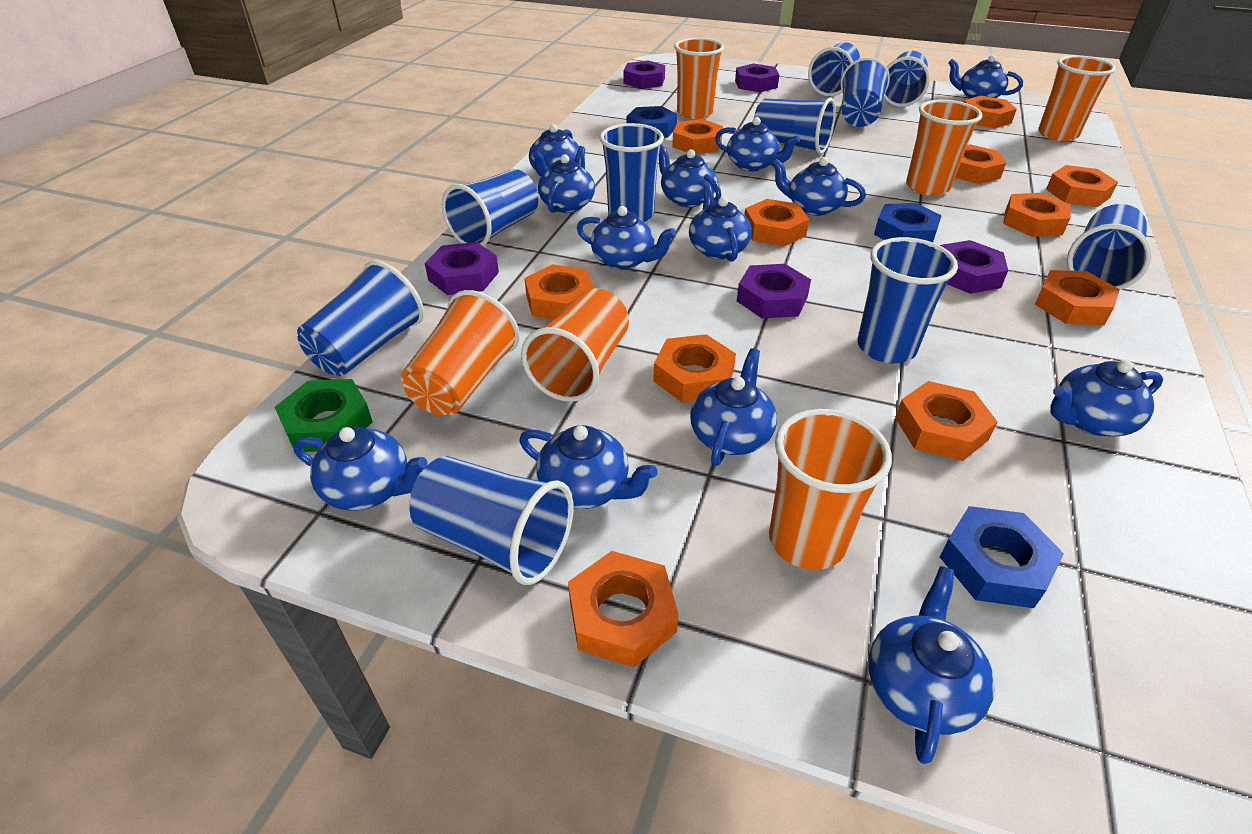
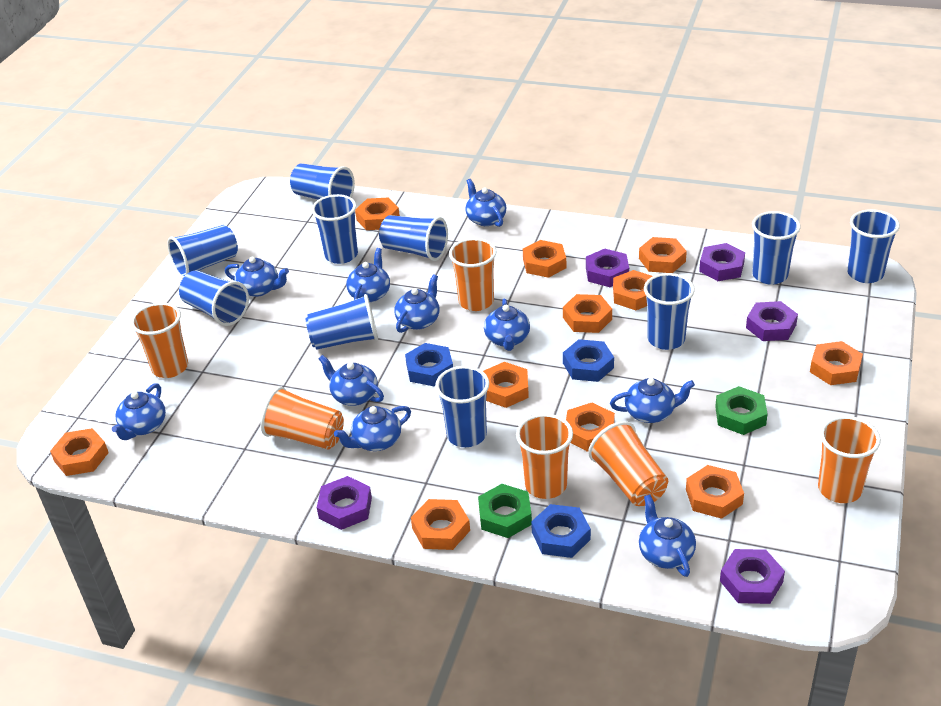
blue teapot: [293,427,428,511] [519,425,658,509] [529,124,579,176] [538,146,595,213] [577,206,676,270] [659,144,721,207] [689,185,752,262] [690,348,777,466] [715,117,800,171] [772,157,866,216] [868,566,995,764] [948,55,1023,99] [1050,360,1163,436] = 13 -> [112,383,166,440] [225,257,289,297] [319,355,384,406] [334,406,411,451] [346,248,390,302] [394,275,440,333] [466,179,506,227] [484,299,530,351] [610,378,695,423] [639,495,696,577] = 10
green nut: [275,379,373,452] = 1 -> [478,484,532,538] [715,386,768,435] = 2

